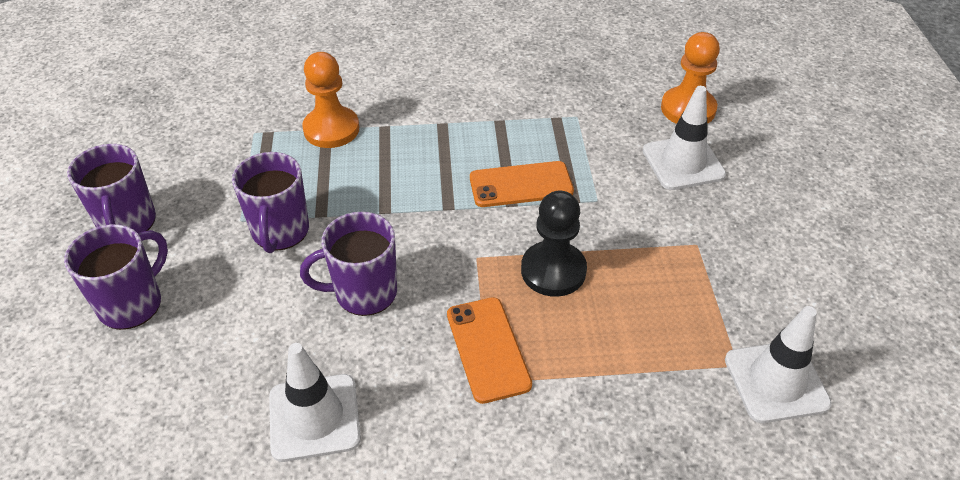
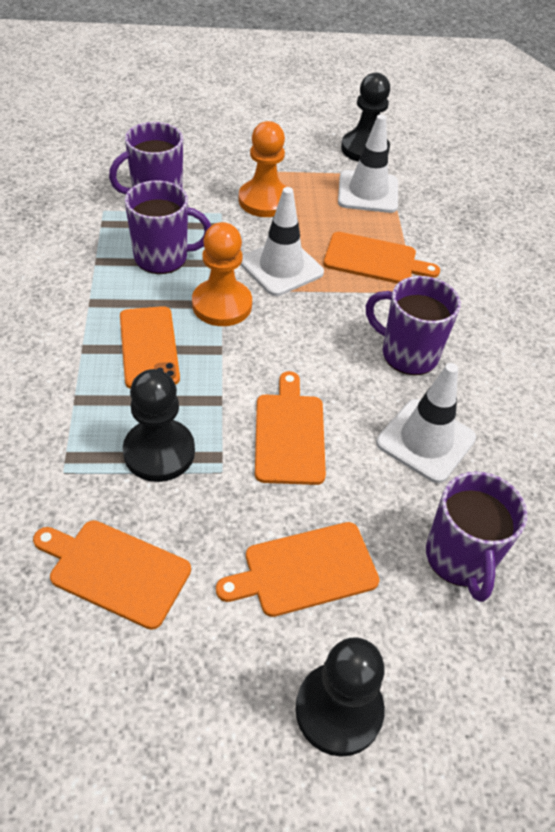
black pawn: [521,190,587,297] = 1 -> [123,369,195,482] [295,637,385,757] [341,72,390,162] = 3
orange cutting board: none = 0 -> [33,520,191,630] [216,522,379,617] [255,371,326,485] [323,232,440,284] = 4
orange phone: [447,297,532,404] [470,161,574,207] = 2 -> [120,306,180,389] = 1

